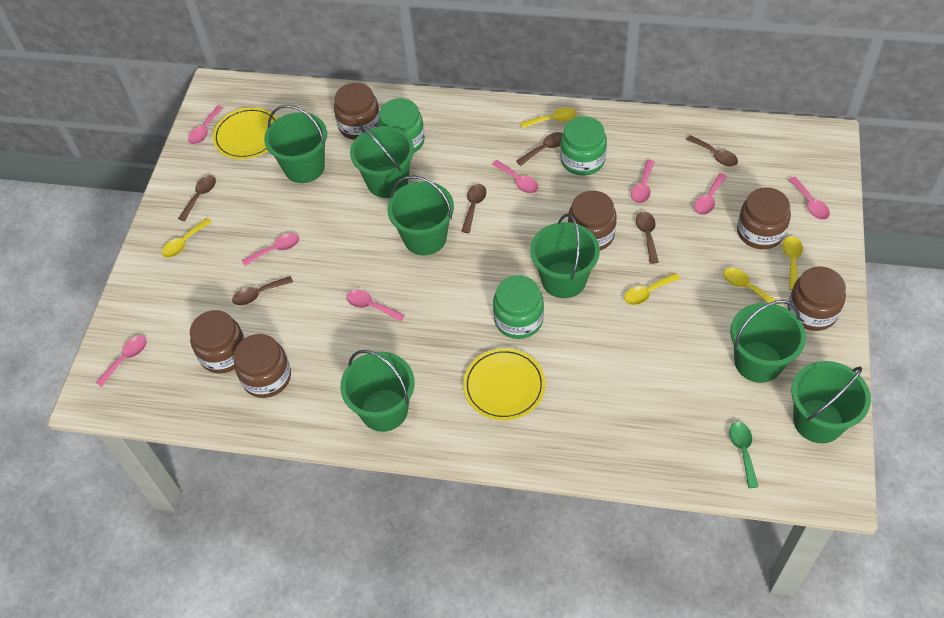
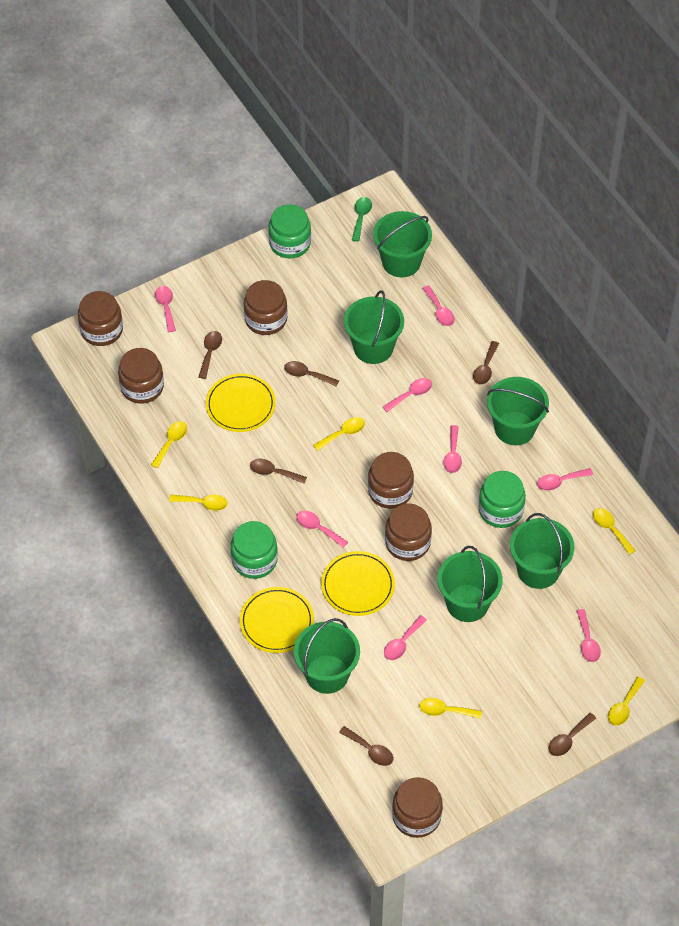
green bucket: [264,105,327,183] [340,350,415,432] [350,124,414,198] [387,176,454,255] [530,214,600,298] [730,300,806,383] [791,361,871,443] = 7 -> [294,618,360,694] [344,290,404,364] [373,211,432,277] [437,546,503,622] [487,377,549,445] [510,513,574,589] = 6
yellow plate: [213,107,278,159] [463,348,545,420] = 2 -> [206,374,276,432] [240,587,314,653] [321,551,395,616] = 3
yellow spoon: [162,218,212,258] [521,107,577,129] [624,273,680,305] [724,268,780,305] [782,236,803,290] = 5 -> [151,421,187,468] [169,495,228,511] [313,417,365,451] [419,698,482,719] [593,508,636,555] [608,676,645,726] = 6

